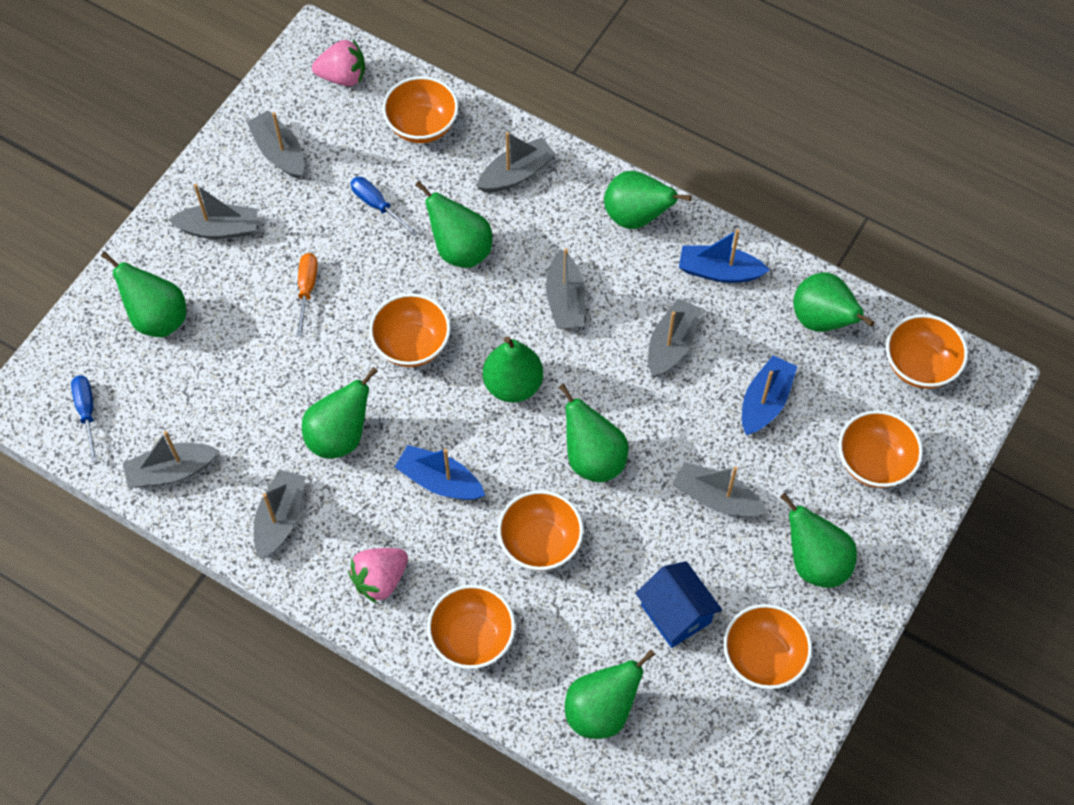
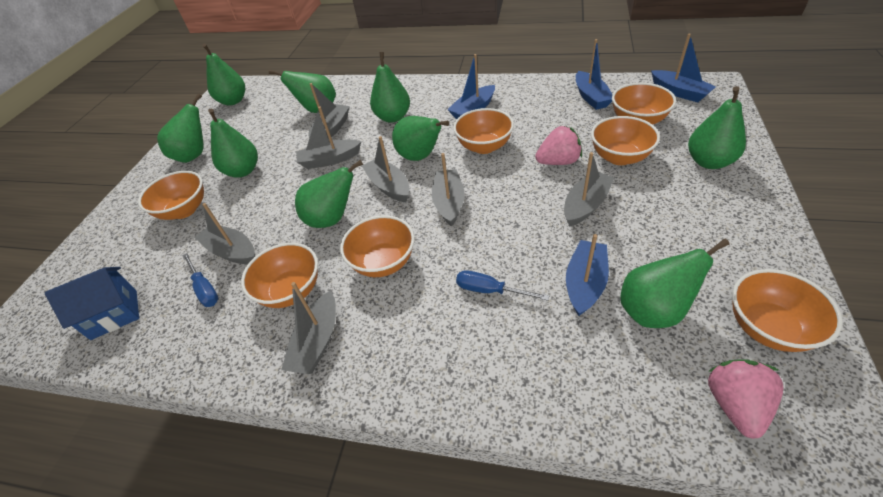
blue boat: [395,445,485,500] [679,229,770,283] [742,355,797,435] = 3 -> [447,54,495,119] [566,234,609,316] [576,39,613,110] [651,33,716,102] = 4
grey boat: [123,431,219,487] [169,184,258,239] [247,111,304,179] [254,470,305,559] [477,132,556,193] [546,248,586,329] [648,299,702,377] [673,462,767,517] = 8 -> [195,203,255,265] [281,282,336,374] [296,106,361,169] [308,83,350,140] [362,136,410,202] [432,153,465,227] [564,152,615,227] = 7
orange screwdriver: [296,253,318,337] = 1 -> none = 0

